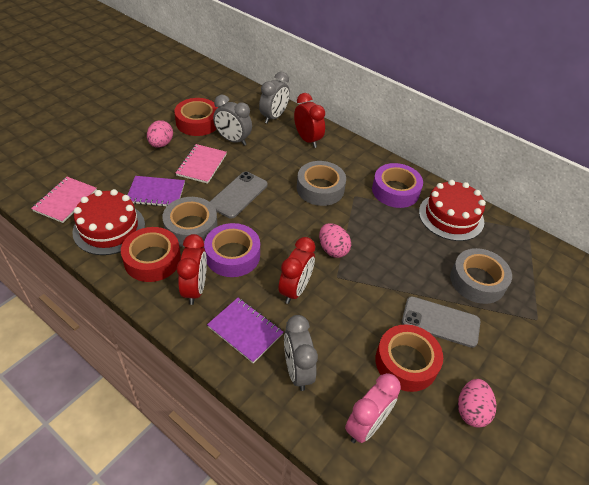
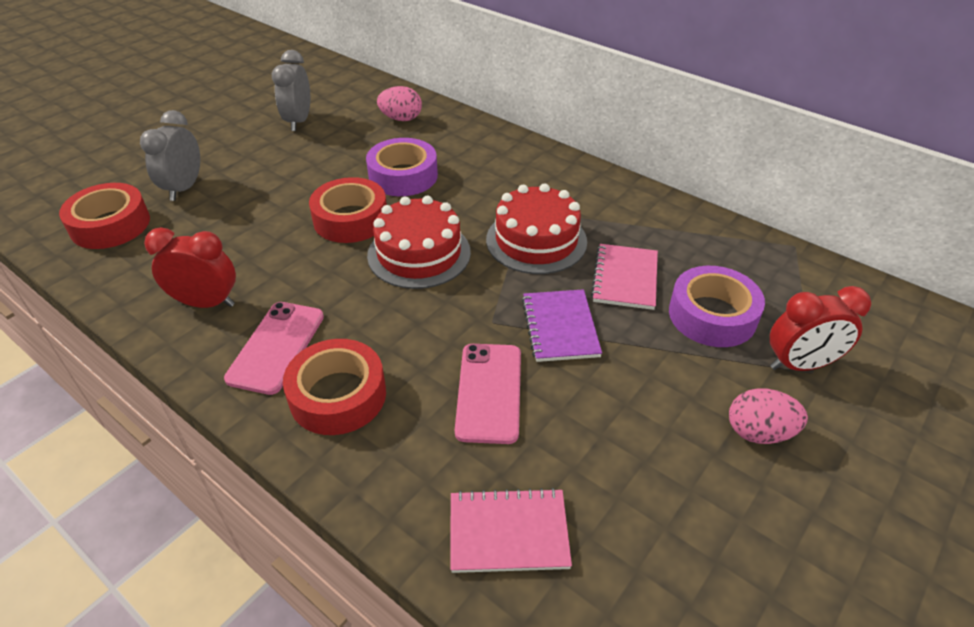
grey clock: [213,95,252,146] [259,72,290,124] [284,315,318,391] = 3 -> [140,110,200,201] [272,50,310,131] = 2
grey phone: [210,172,268,219] [402,296,481,348] = 2 -> none = 0
grey tape: [162,197,218,247] [297,161,346,206] [450,248,512,304] = 3 -> none = 0
pink clock: [345,373,401,443] = 1 -> none = 0
pink egg: [147,120,173,148] [319,223,351,258] [458,379,496,428] = 3 -> [377,86,422,121] [729,388,808,444] = 2
pink phone: none = 0 -> [224,302,324,395] [455,344,521,444] = 2
purple notebook: [128,176,185,207] [207,298,283,363] = 2 -> [522,289,602,362] = 1
red clock: [177,234,207,305] [278,237,315,304] [294,93,325,148] = 3 -> [144,227,236,308] [770,286,871,371] = 2

